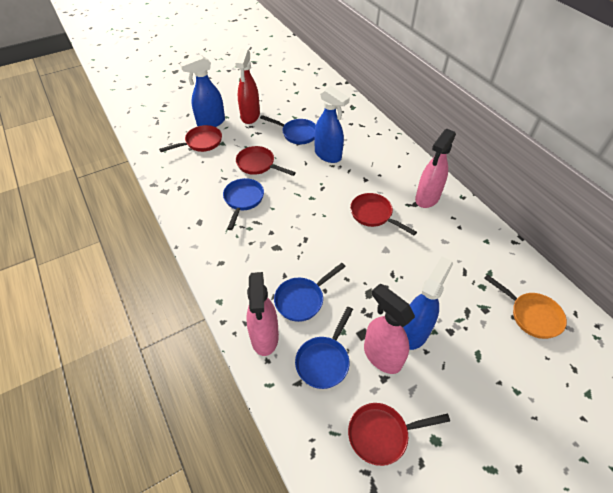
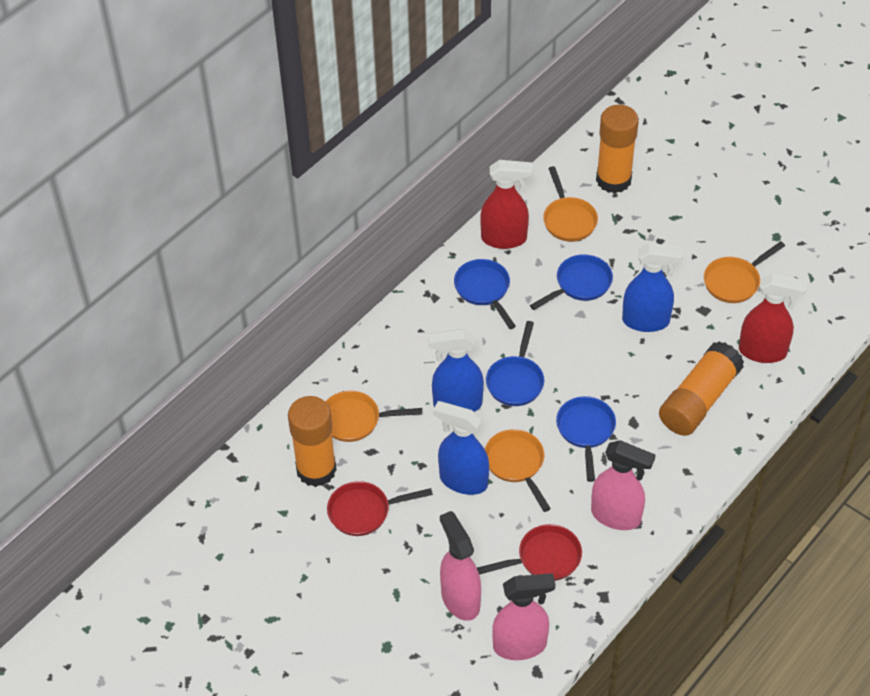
orange glue stick: none = 0 -> [288,396,337,487] [596,105,639,193] [659,341,744,436] = 3
orange pan: [484,274,567,339] = 1 -> [325,391,422,442] [485,429,551,512] [543,166,598,242] [704,241,785,303] = 4
red pan: [159,125,222,152] [236,146,296,176] [348,403,450,466] [350,193,417,235] = 4 -> [327,481,433,536] [477,524,582,581] = 2
red spray bottle: [235,49,260,124] = 1 -> [480,160,533,249] [739,273,807,363] = 2

